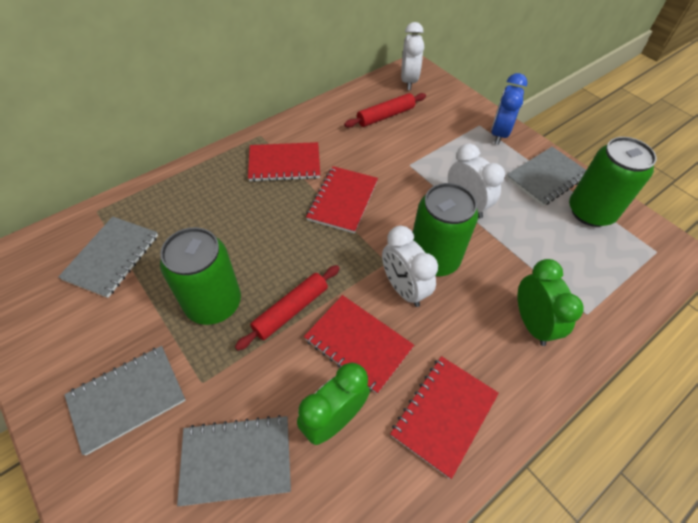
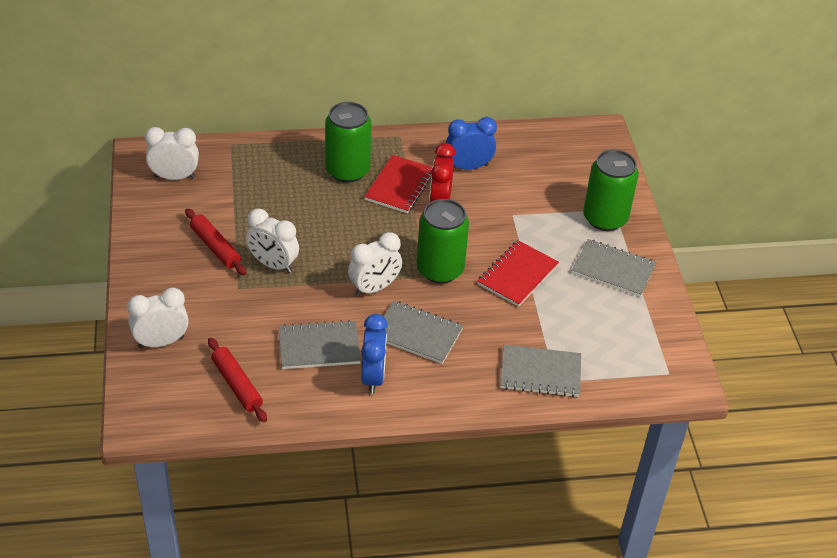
blue clock: [491,73,528,145] = 1 -> [361,314,388,394] [446,117,497,170] = 2
green clock: [297,363,370,445] [518,259,584,346] = 2 -> none = 0
red clock: none = 0 -> [430,143,456,202] = 1
red notebook: [248,142,320,182] [304,295,414,394] [306,166,378,234] [390,356,499,479] = 4 -> [364,155,433,213] [478,240,559,307] = 2
white clock: [382,226,438,307] [401,22,424,90] [448,143,505,218] = 3 -> [127,288,189,348] [145,127,199,180] [246,209,299,273] [348,232,402,296] = 4

